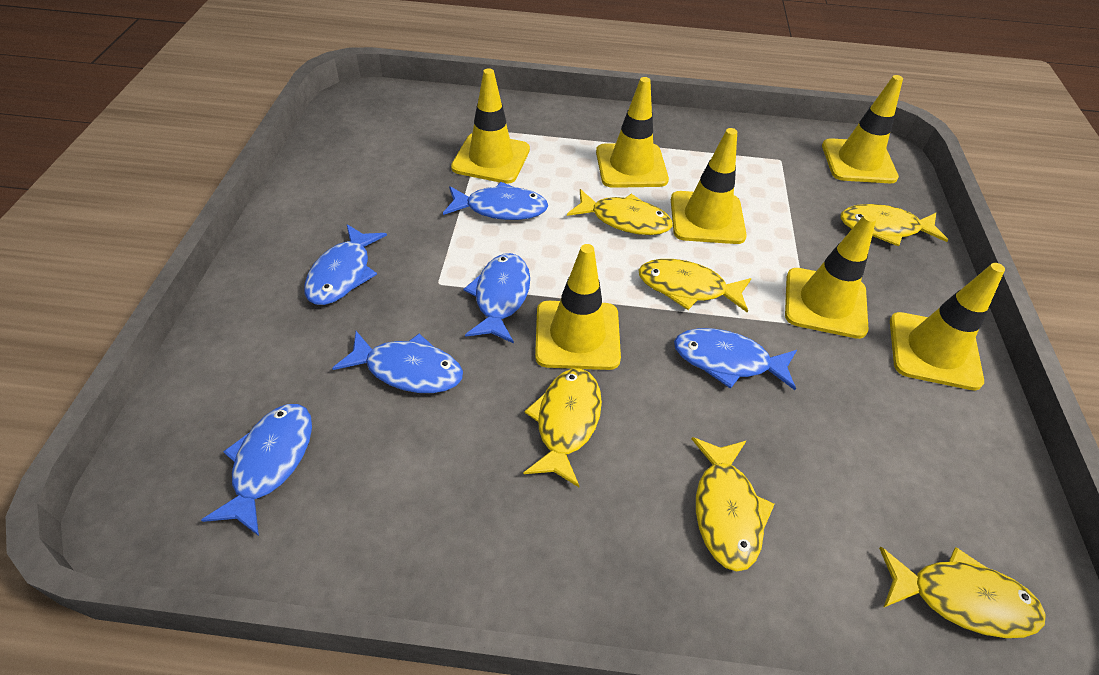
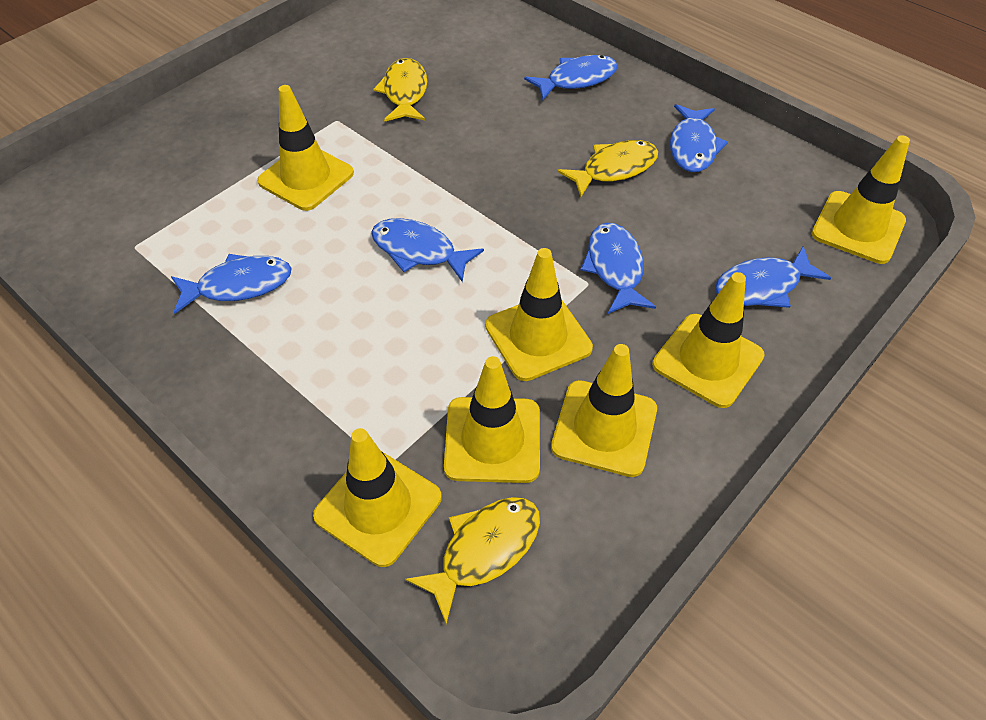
yellow fish: [523,369,602,487] [567,189,673,235] [639,259,752,312] [692,437,775,572] [840,204,948,247] [879,547,1046,638] = 6 -> [373,58,427,122] [405,497,540,624] [557,140,658,197] = 3

